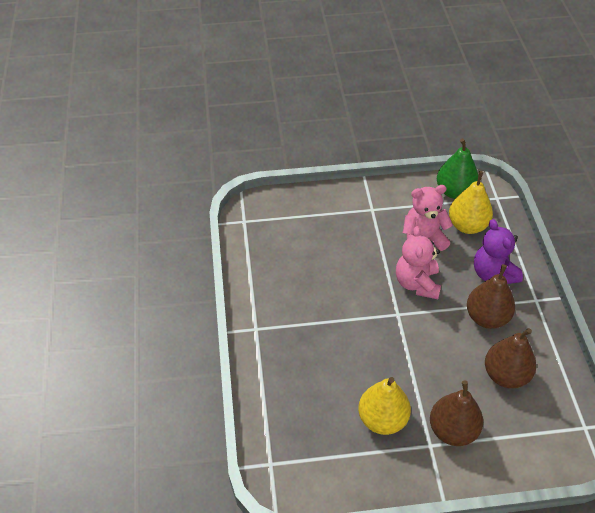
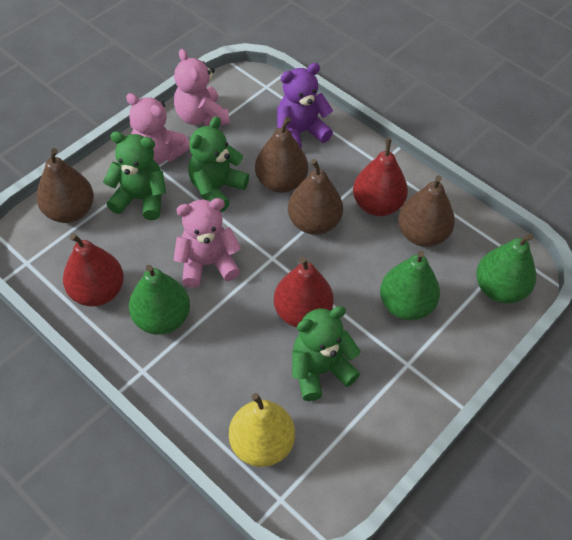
brown pear: [430,381,483,446] [467,264,515,329] [485,328,536,388] = 3 -> [37,148,94,223] [255,117,308,193] [288,159,343,235] [398,176,455,247] = 4
green pear: [437,138,478,199] = 1 -> [129,265,190,335] [380,250,440,320] [476,233,536,304] = 3
green teddy bear: none = 0 -> [103,131,166,220] [188,116,249,213] [292,306,360,401] = 3
pink teddy bear: [396,226,441,299] [403,185,453,251] = 2 -> [126,93,190,164] [174,49,229,126] [174,198,241,288] = 3
red pear: none = 0 -> [63,233,124,306] [274,257,334,327] [353,138,408,216] = 3
yellow pear: [358,377,411,435] [449,171,493,234] = 2 -> [229,393,295,467] = 1

